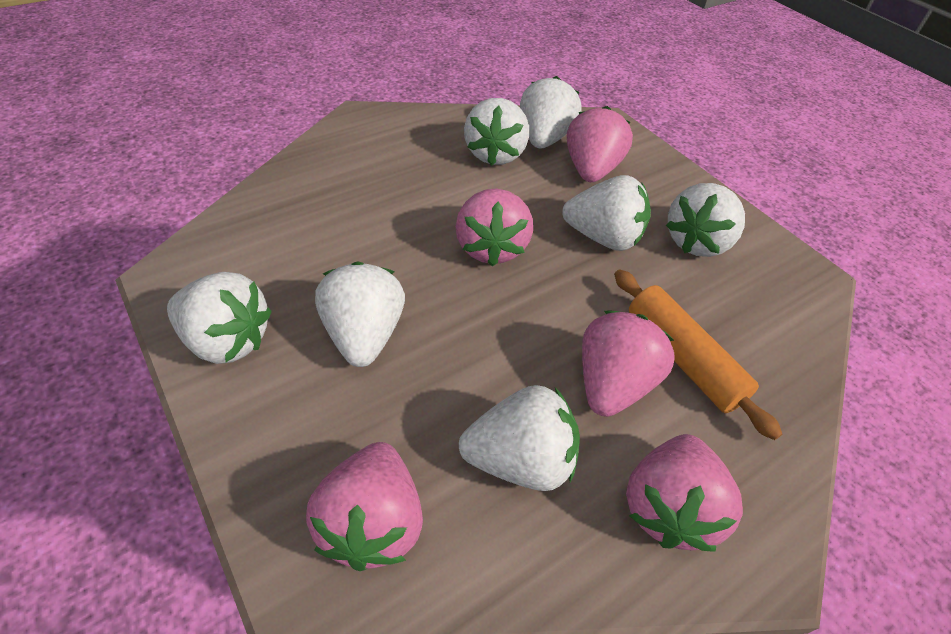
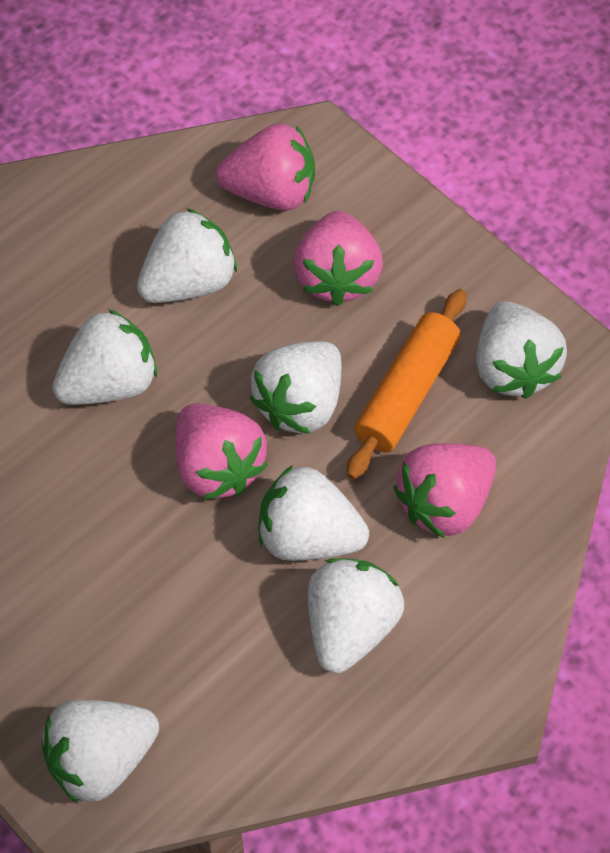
pink strawberry: [306,442,423,571] [456,188,533,267] [567,106,633,182] [582,311,675,417] [626,434,743,552] = 5 -> [175,403,268,500] [216,123,315,211] [294,211,383,306] [393,443,496,538] = 4

